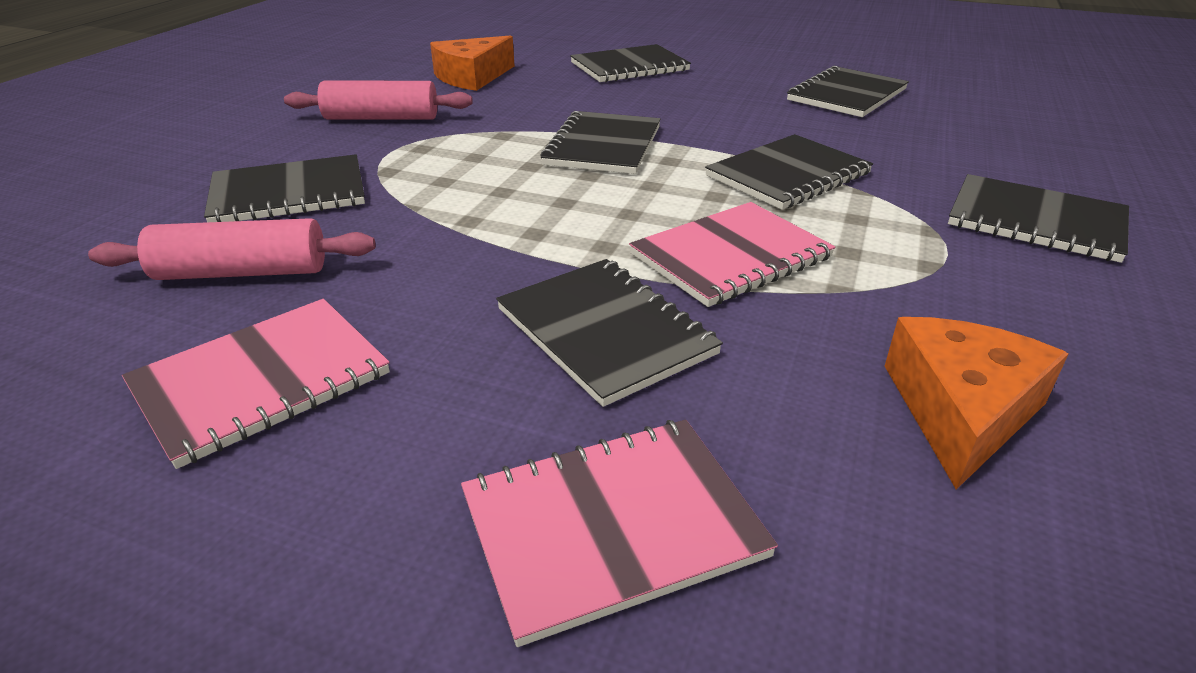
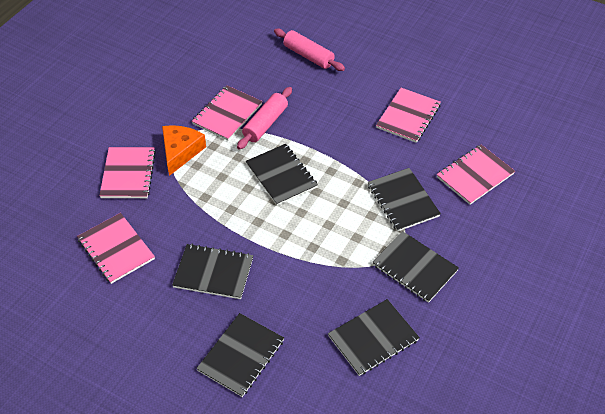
black notebook: [204,154,365,222] [496,259,723,407] [540,111,661,174] [570,44,691,82] [705,134,873,210] [787,66,909,117] [948,174,1129,263] = 7 -> [172,244,253,299] [196,313,284,397] [246,144,318,206] [328,299,420,376] [368,168,441,232] [372,231,459,303] = 6
orange cheese: [430,35,514,91] [885,317,1068,490] = 2 -> [162,125,206,176] = 1
pink notebook: [122,299,390,469] [461,420,778,647] [629,202,835,307] = 3 -> [77,213,155,284] [99,147,156,198] [192,85,262,141] [376,88,441,143] [437,145,515,205] = 5

